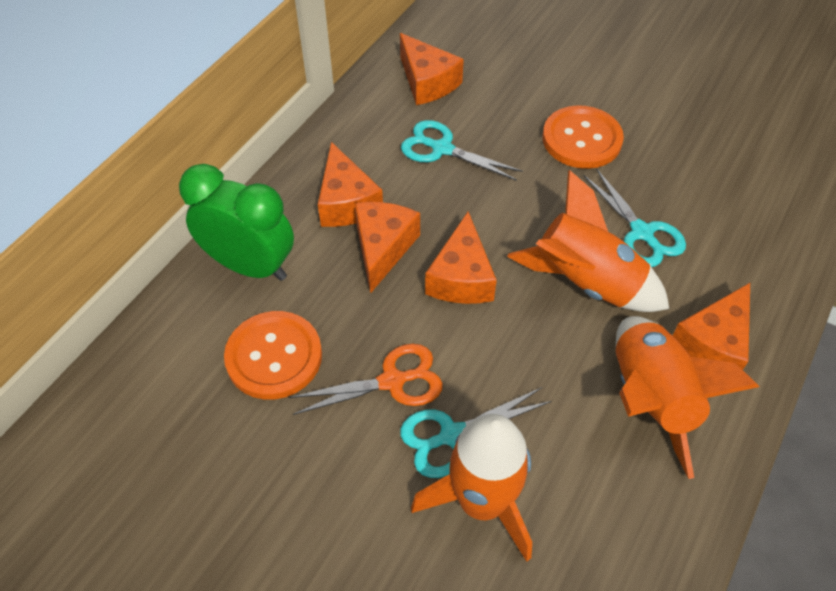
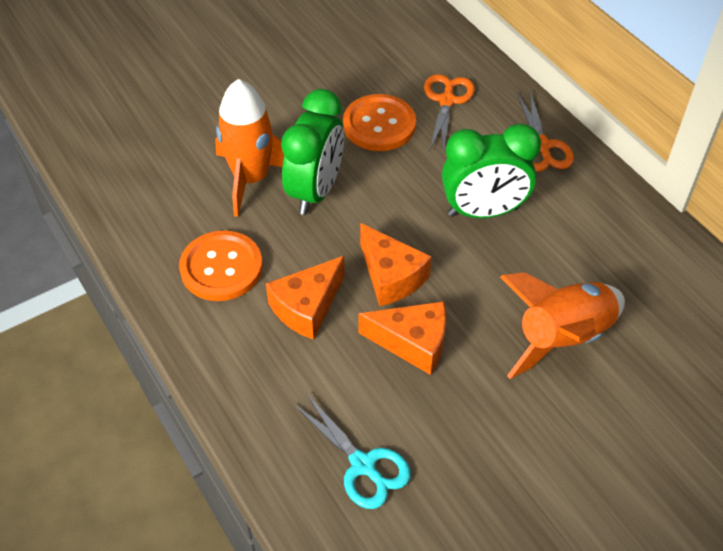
green clock: [179,164,294,281] = 1 -> [281,89,344,215] [442,123,541,218] = 2
orange cheese: [318,142,383,227] [355,202,420,294] [400,33,464,105] [425,212,497,304] [672,283,750,370] = 5 -> [266,256,345,340] [358,301,446,375] [360,223,432,306] = 3
orange rocket: [411,414,532,562] [507,170,669,312] [616,316,759,479] = 3 -> [215,79,284,217] [500,272,625,379] = 2
orange scissors: [289,344,443,415] = 1 -> [424,74,475,153] [517,91,574,172] = 2
turquoise scissors: [400,387,552,478] [401,120,523,181] [583,168,686,267] = 3 -> [293,393,411,509] = 1

